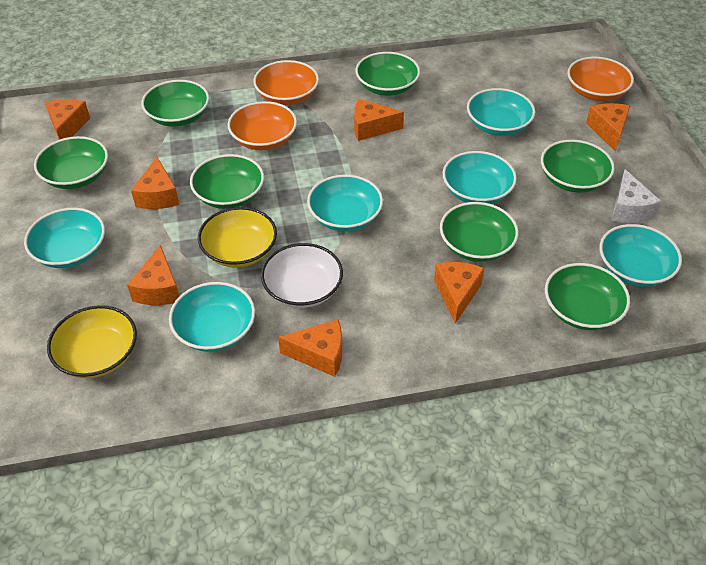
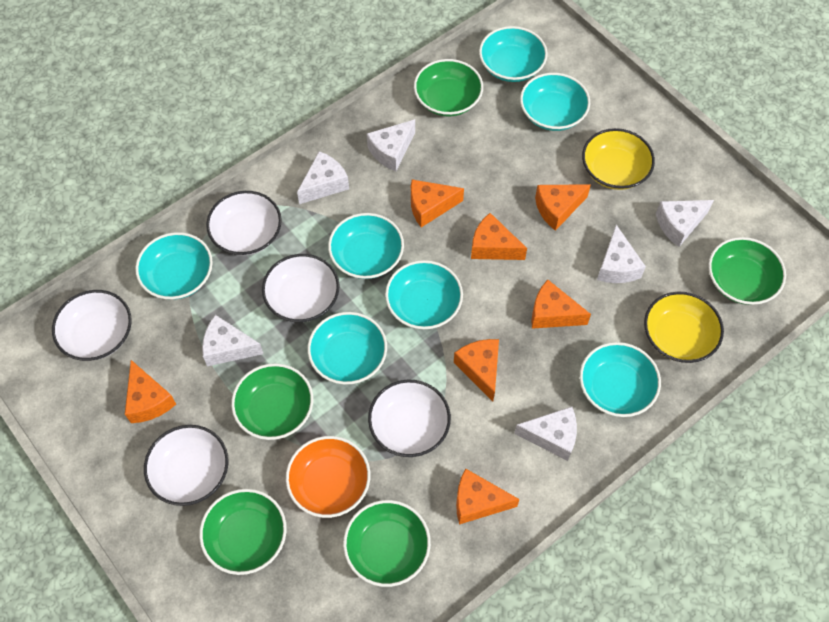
green bowl: [34,136,108,189] [141,80,209,127] [190,154,264,209] [356,52,420,96] [440,202,518,262] [541,140,615,193] [545,263,630,330] = 7 -> [199,489,287,575] [231,363,313,440] [343,500,431,587] [414,59,483,117] [709,237,786,305] = 5
orange bowl: [228,101,297,150] [253,60,319,105] [567,57,634,101] = 3 -> [286,436,370,518] = 1
turquoise bowl: [24,208,105,268] [169,282,255,352] [307,175,383,232] [443,151,517,204] [467,88,535,136] [600,224,682,287] = 6 -> [135,232,213,300] [308,312,387,385] [328,213,404,279] [385,260,463,329] [479,26,548,82] [520,73,590,131] [580,342,661,417] = 7
white bowl: [261,243,343,308] = 1 -> [52,290,132,361] [144,425,229,506] [206,191,282,256] [262,254,340,322] [368,380,451,457] = 5
white cheese: [612,169,661,223] = 1 -> [202,315,263,367] [297,151,349,204] [367,119,415,171] [514,406,577,461] [597,225,646,283] [656,200,714,247] = 6

